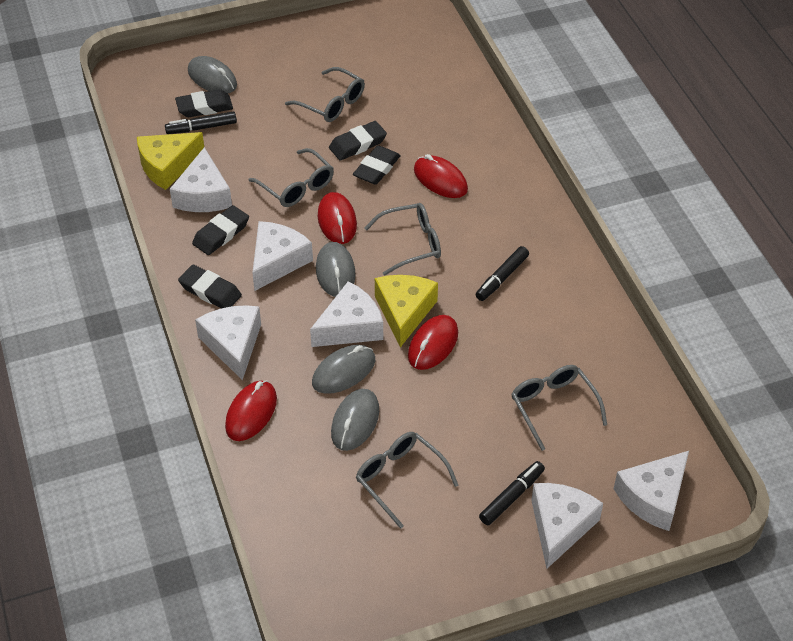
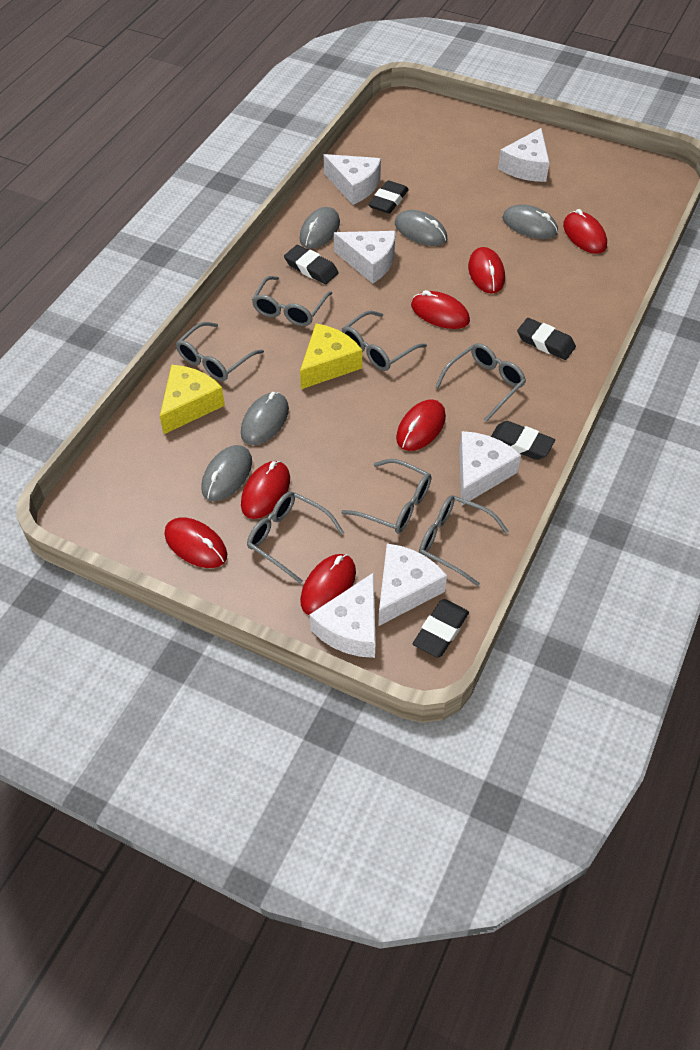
black marker: [165,111,237,134] [476,246,529,301] [479,461,545,525] = 3 -> none = 0
grey glasses: [248,148,334,207] [285,67,365,122] [356,432,459,529] [365,203,441,276] [511,365,607,451] = 5 -> [176,322,264,381] [247,492,344,584] [252,276,332,326] [341,459,431,533] [342,310,427,371] [419,495,509,586] [435,343,526,422] = 7
grey mouse: [188,56,237,94] [312,345,375,394] [316,242,356,297] [331,389,379,451] = 4 -> [201,445,252,501] [241,392,289,445] [300,207,340,249] [395,210,447,246] [502,204,558,239] = 5
red mouse: [225,380,277,441] [318,192,357,244] [408,315,458,370] [414,154,468,198] = 4 -> [164,517,227,568] [241,461,290,519] [300,554,356,615] [396,399,446,451] [411,290,470,329] [468,247,505,293] [563,209,607,254] = 7

